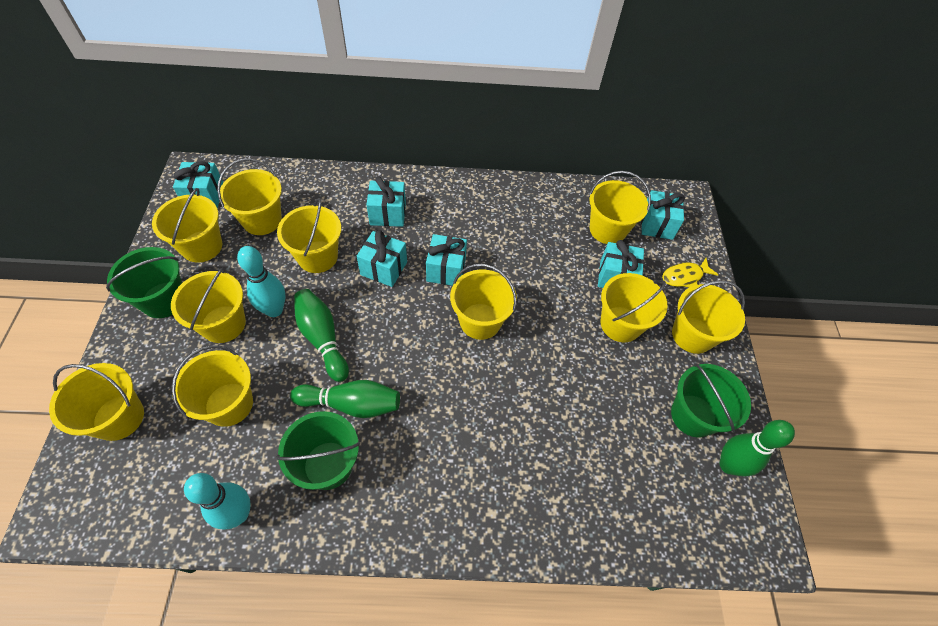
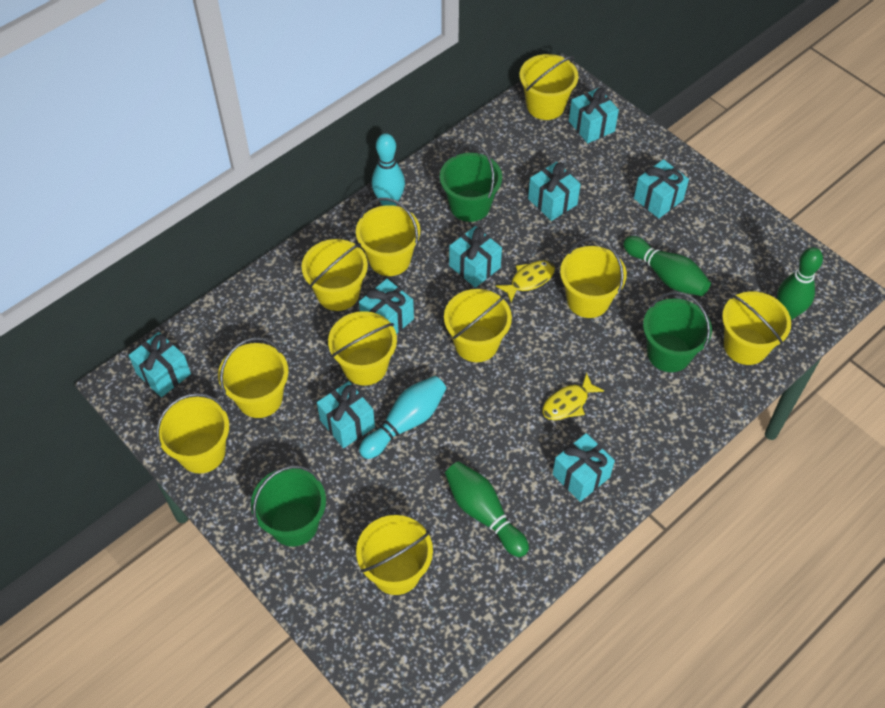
turquoise gift: [173,161,224,208] [357,230,407,287] [366,177,406,227] [426,234,467,286] [598,240,644,288] [641,190,685,240] = 6 -> [129,332,191,397] [317,381,375,448] [359,279,414,334] [449,226,502,288] [528,162,581,221] [552,433,615,502] [569,88,619,143] [634,159,689,218] = 8
yellow fish: [662,258,718,287] = 1 -> [496,260,555,302] [543,372,604,420] = 2

